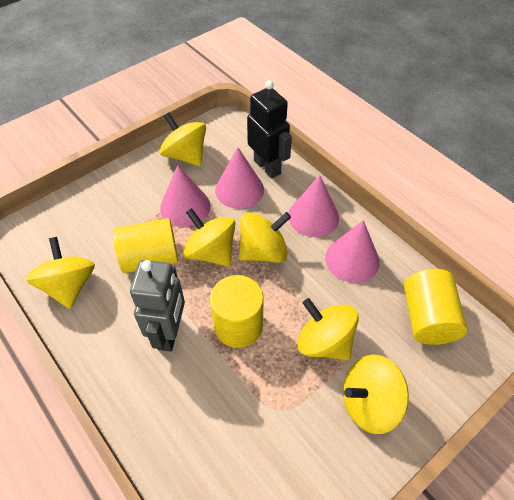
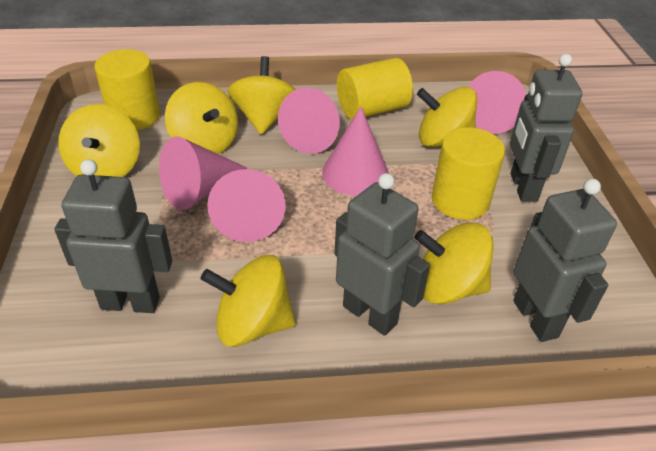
black robot: [247,80,292,179] = 1 -> none = 0
grey robot: [130,260,185,352] = 1 -> [55,159,172,313] [334,173,430,336] [510,54,582,202] [513,179,617,342] = 4
pink cone: [160,165,210,227] [215,147,264,209] [288,175,339,237] [325,220,380,283] = 4 -> [159,136,247,210] [207,169,286,242] [278,88,340,154] [322,106,389,196] [468,71,526,134] = 5

